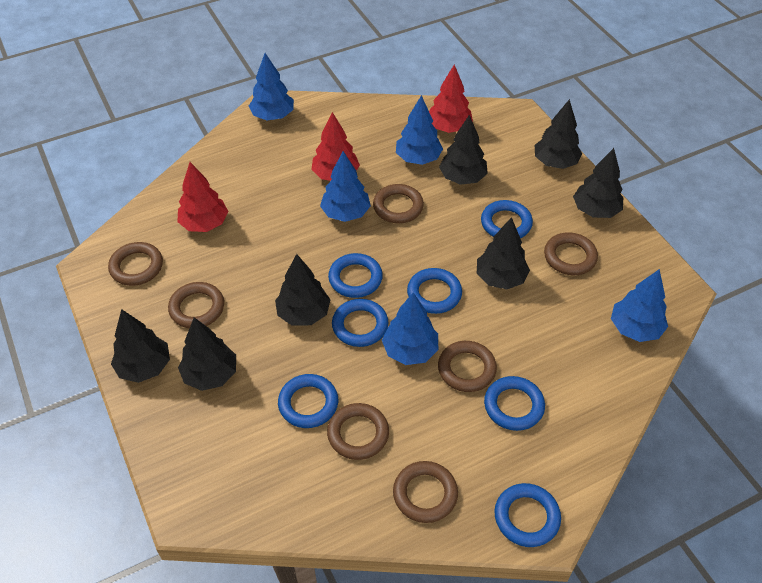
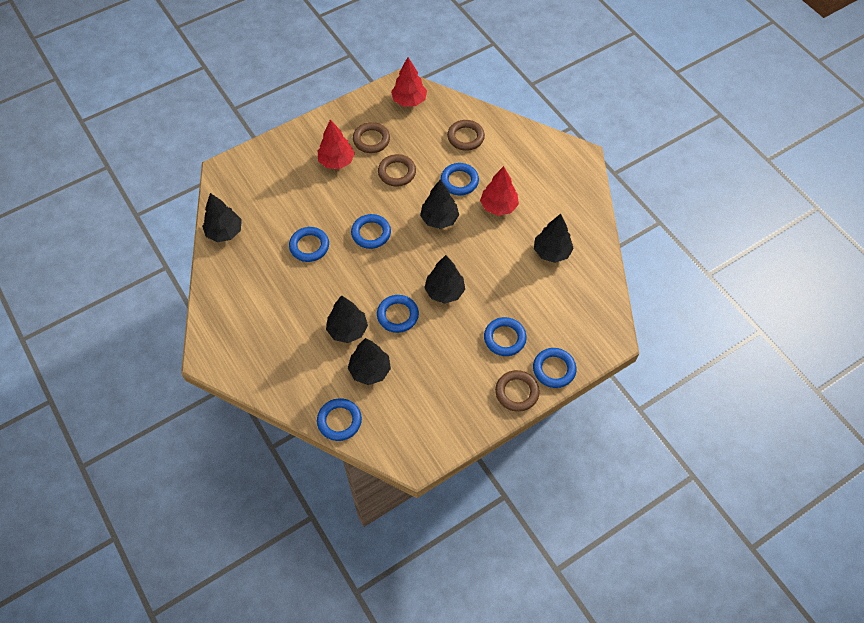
black tree: [111,309,170,383] [178,317,236,391] [275,254,330,326] [439,115,488,185] [477,217,530,289] [535,99,582,169] [573,148,623,218] = 7 -> [202,193,242,242] [326,295,368,343] [348,338,391,385] [420,180,459,229] [424,255,465,304] [534,214,574,263] = 6
blue tree: [249,53,294,120] [320,151,371,222] [382,292,438,365] [396,95,443,165] [611,269,668,342] = 5 -> none = 0
brown ring: [108,242,163,286] [168,282,224,328] [327,403,389,460] [373,184,424,223] [393,461,458,523] [438,341,497,392] [544,232,598,275] = 7 -> [353,122,390,153] [378,154,416,186] [447,120,485,151] [495,370,540,412] = 4

